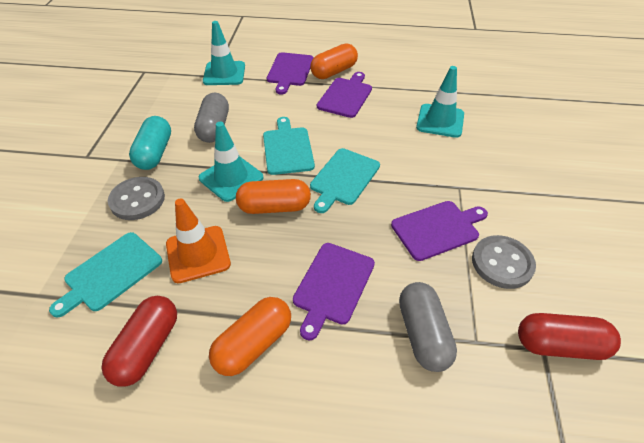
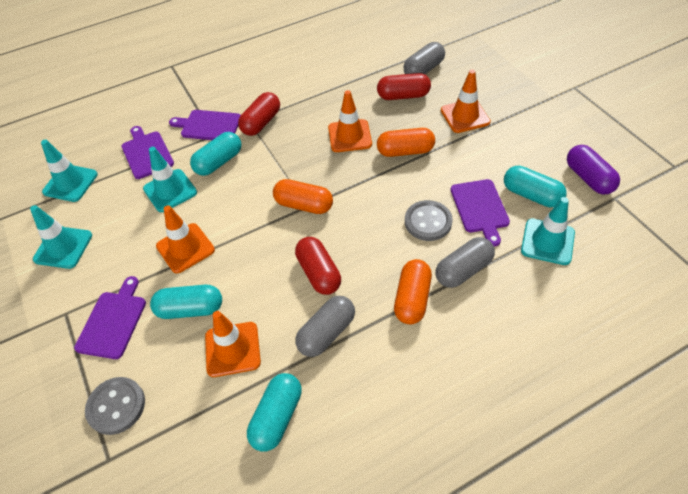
grey capsule: [194,93,229,143] [399,282,457,372] = 2 -> [295,296,355,357] [404,42,445,74] [436,237,495,288] = 3
orange traffic cone: [166,198,231,283] = 1 -> [156,205,215,273] [205,311,261,377] [328,90,372,152] [441,70,491,133] = 4
purple capsule: none = 0 -> [567,145,620,195] = 1
red capsule: [102,296,177,387] [518,313,621,360] = 2 -> [238,92,280,136] [295,237,341,295] [377,73,431,100] = 3
turquoise capsule: [129,116,171,170] = 1 -> [150,285,222,319] [190,132,241,176] [247,373,302,452] [504,166,567,207] = 4
turquoise cutting board: [49,232,162,318] [263,117,315,175] [310,148,380,213] = 3 -> none = 0
turquoise traffic cone: [199,122,264,202] [203,21,245,85] [416,66,464,138] = 3 -> [30,205,92,269] [41,140,98,202] [143,147,197,212] [521,197,575,265] = 4

